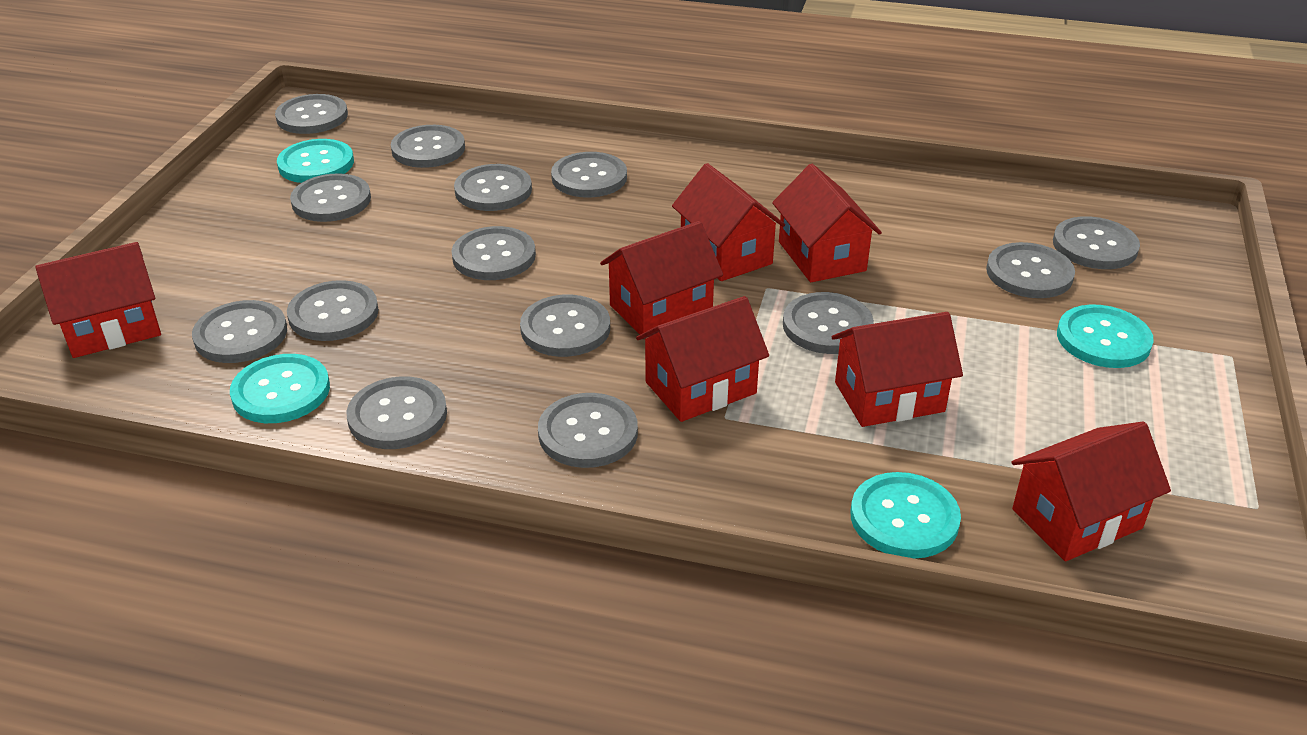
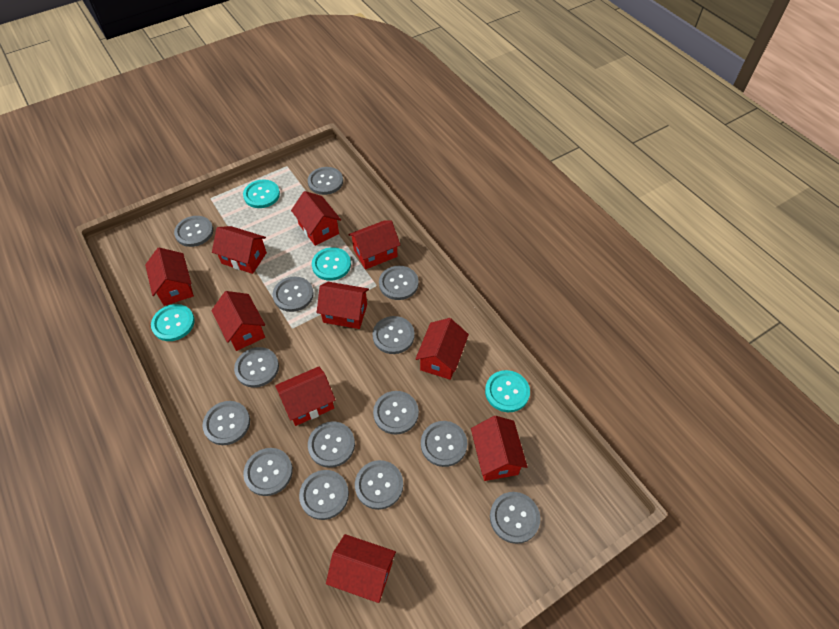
red house: [35,242,161,358] [600,221,723,335] [636,296,769,422] [672,163,785,281] [772,164,882,282] [832,312,963,427] [1012,421,1171,561] = 7 -> [145,247,194,306] [211,291,265,351] [212,226,267,274] [275,366,336,426] [291,191,341,246] [317,282,369,329] [326,534,396,603] [348,220,400,270] [416,318,469,380] [471,416,527,481] = 10

